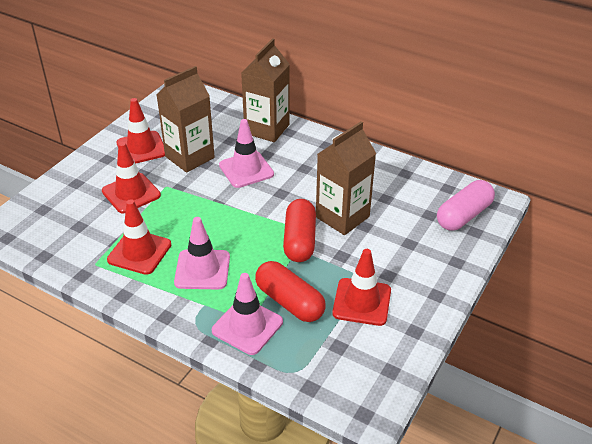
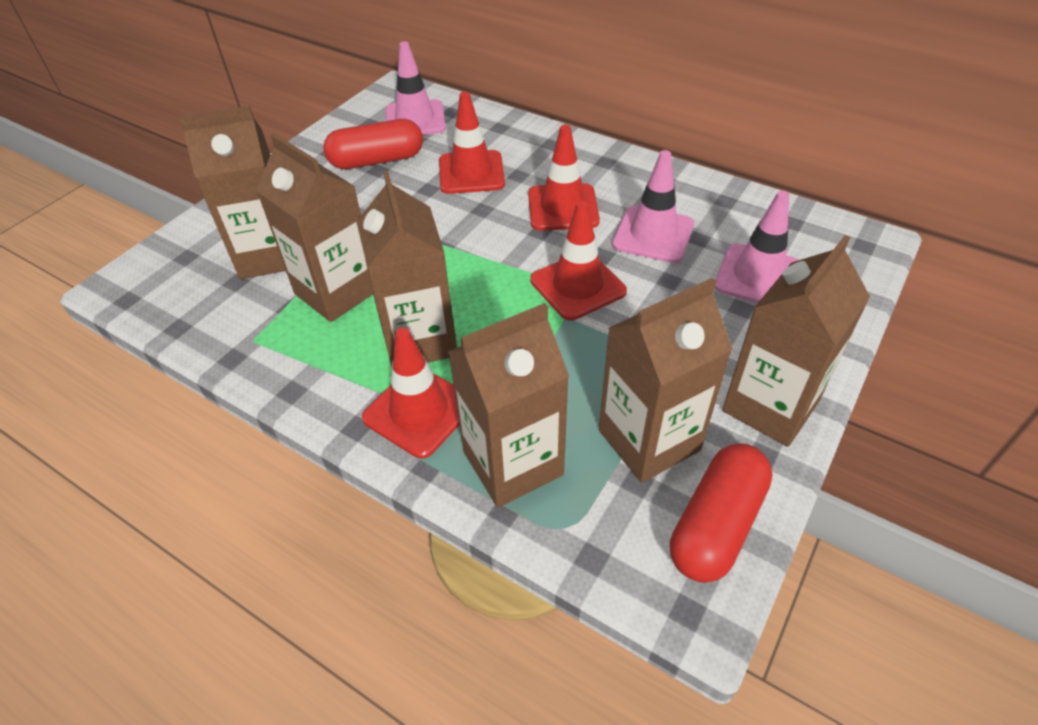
brown carton: [157,66,215,173] [241,38,290,142] [316,121,376,235] = 3 -> [178,106,286,279] [256,133,373,322] [358,171,457,367] [448,303,569,508] [599,278,733,483] [722,235,870,447] = 6
pink capsule: [437,180,495,231] = 1 -> none = 0

